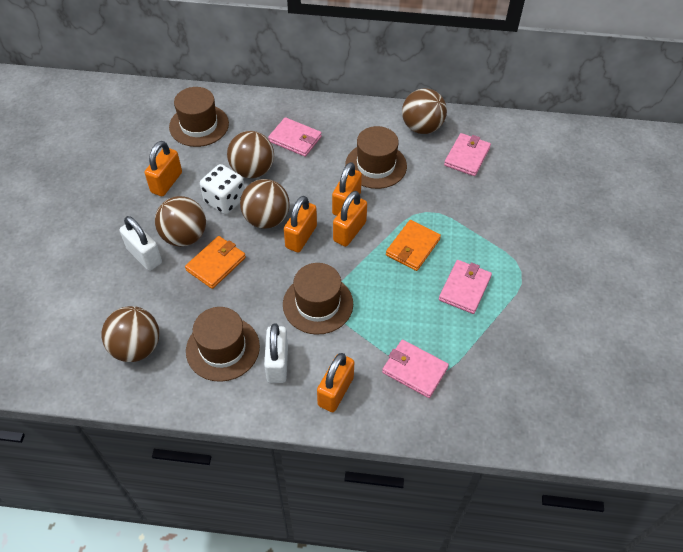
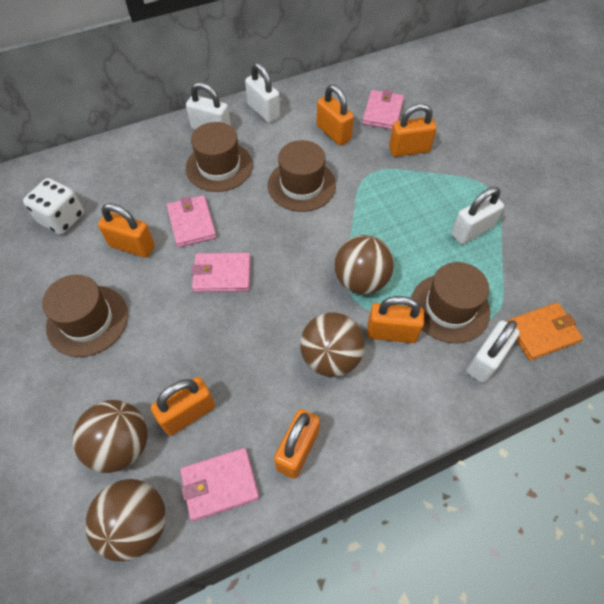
brown ball: [101,306,159,362] [155,196,206,247] [227,131,274,178] [240,179,290,229] [402,88,447,134] = 5 -> [72,400,148,473] [85,479,166,562] [300,313,365,377] [334,235,394,294] = 4
orange padlock: [145,141,182,196] [284,196,317,252] [317,353,355,412] [332,162,362,216] [333,191,367,247] = 5 -> [98,203,155,258] [151,377,215,436] [274,409,320,479] [317,85,354,146] [367,296,424,343] [389,103,437,157] = 6
orange wallet: [185,236,246,289] [386,220,441,271] = 2 -> [507,302,583,360] = 1
white padlock: [120,216,162,271] [264,323,288,383] = 2 -> [186,82,231,130] [245,63,280,123] [451,187,504,245] [466,320,520,383] = 4

